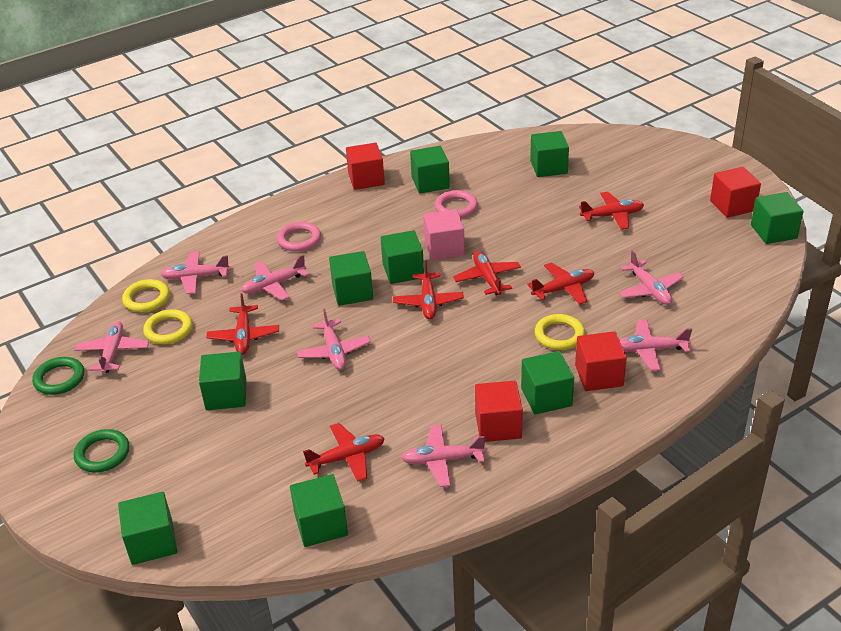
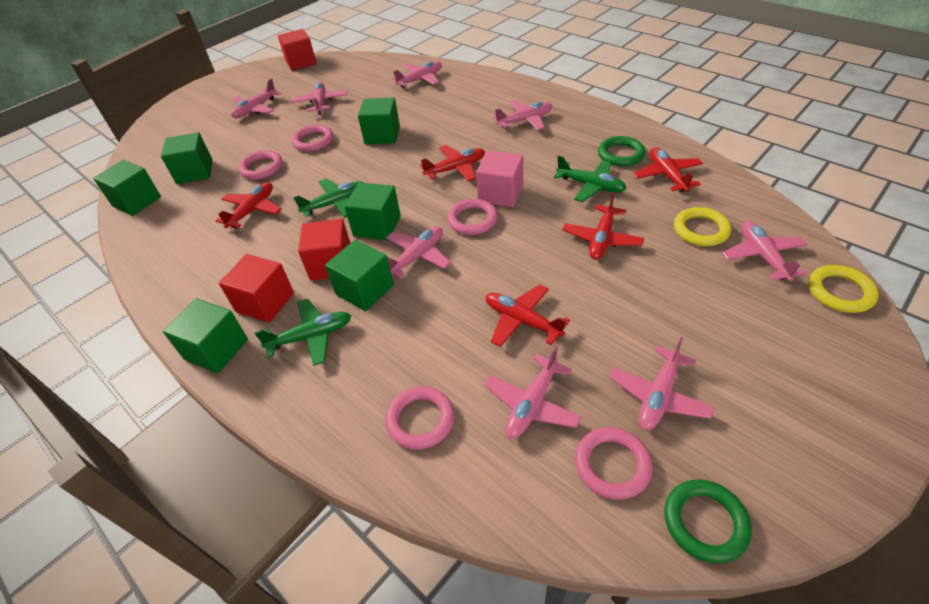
green cube: [118,492,177,565] [199,351,247,410] [290,474,348,547] [329,251,373,306] [381,230,424,284] [410,146,450,194] [521,351,574,414] [530,131,569,177] [751,192,804,244] = 9 -> [93,160,161,216] [161,132,213,184] [163,298,248,373] [325,240,394,311] [344,182,401,240] [358,97,400,144] = 6
green plane: none = 0 -> [254,299,351,366] [293,178,363,218] [554,155,627,202] = 3
pink plane: [75,321,149,374] [161,251,230,294] [241,255,309,300] [297,308,371,370] [401,424,486,487] [619,250,684,305] [619,319,692,371] = 7 -> [231,78,281,118] [291,82,347,115] [386,226,451,279] [392,62,442,88] [484,346,582,439] [493,100,552,131] [609,337,715,430] [722,221,807,281] = 8
pink ring: [277,222,321,252] [435,190,478,218] = 2 -> [238,150,282,180] [292,125,333,152] [386,386,454,450] [447,199,498,235] [575,427,653,500] = 5
red cube: [346,143,385,190] [475,381,523,442] [575,331,627,391] [710,167,761,218] = 4 -> [219,254,294,323] [278,29,317,71] [298,219,350,281] = 3
red plane: [206,293,279,355] [303,423,385,482] [393,261,464,319] [453,251,521,295] [527,262,594,305] [579,192,644,230] = 6 -> [216,182,282,228] [420,145,485,181] [486,284,570,347] [562,193,644,260] [633,147,703,193] = 5
yellow ring: [122,279,170,312] [143,309,193,344] [535,314,585,350] = 3 -> [674,207,731,246] [808,265,879,313] = 2

